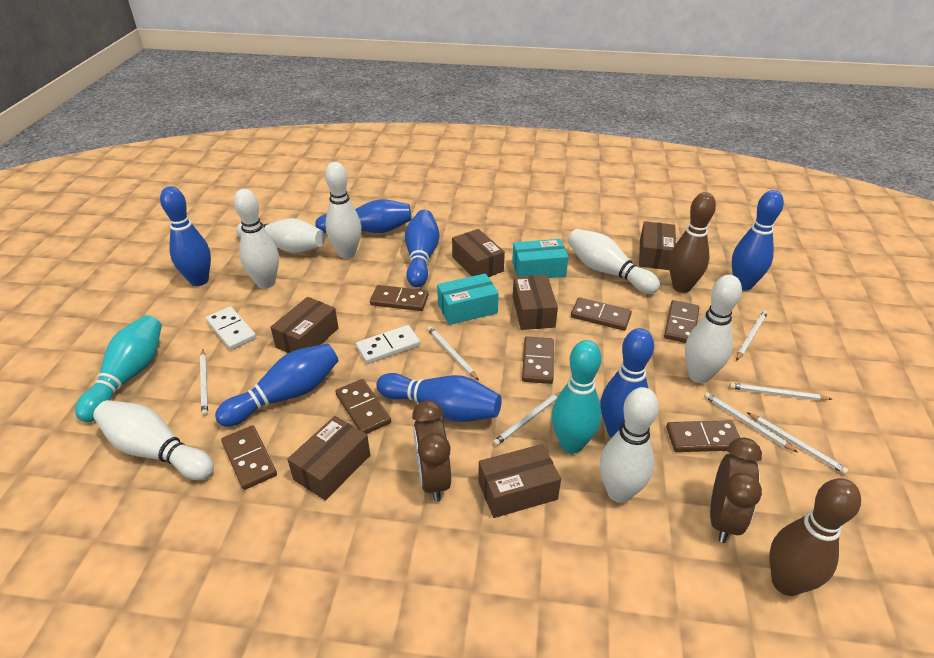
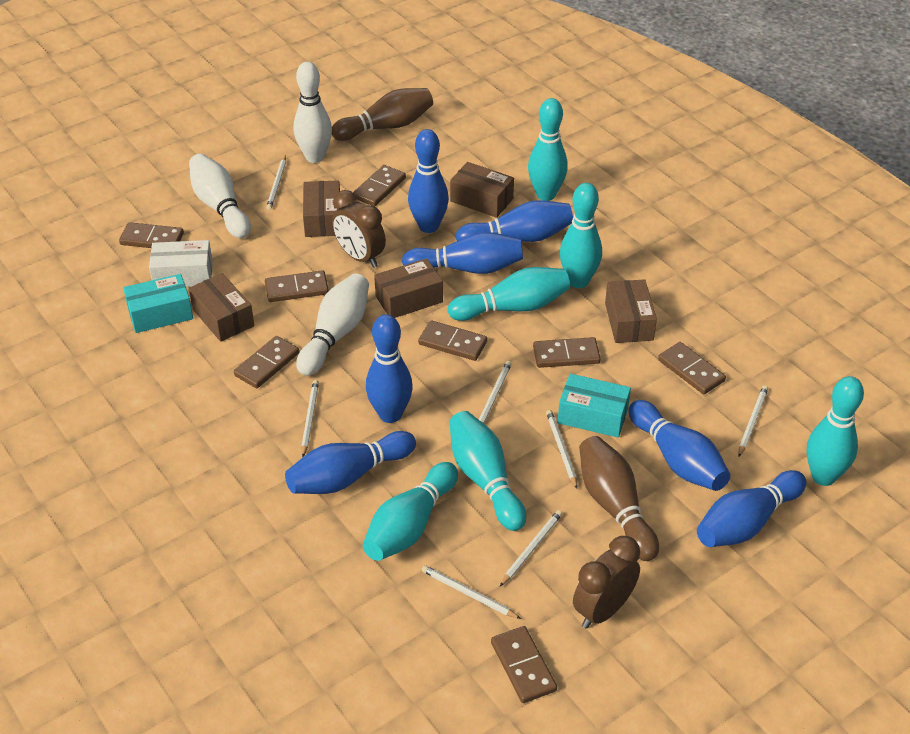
brown box: [270,297,339,353] [287,416,370,501] [452,229,505,277] [478,444,561,518] [513,275,558,330] [639,221,676,270] = 6 -> [189,273,254,342] [303,180,340,237] [374,258,443,318] [450,162,514,218] [605,279,657,343] = 5
brown domino: [221,425,277,490] [335,379,391,434] [370,285,429,311] [522,336,554,384] [571,297,632,331] [664,300,699,343] [666,420,740,452] = 7 -> [119,222,184,248] [234,336,299,388] [265,270,329,302] [353,165,406,207] [418,320,487,361] [491,626,557,703] [533,337,601,368] [658,342,726,395] = 8
turquoise bowling pin: [75,315,162,422] [551,340,602,453] = 2 -> [363,462,458,561] [448,267,570,321] [449,411,526,531] [528,98,568,201] [560,183,602,288] [807,376,864,486] = 6
white bowling pin: [93,400,214,480] [234,189,279,289] [236,218,325,253] [325,162,361,259] [568,229,660,294] [600,387,659,503] [685,275,742,383] = 7 -> [189,154,251,238] [294,62,332,163] [296,273,369,376] = 3
white box: none = 0 -> [149,240,213,287] = 1
white domino: [206,306,257,350] [356,325,420,364] = 2 -> none = 0

